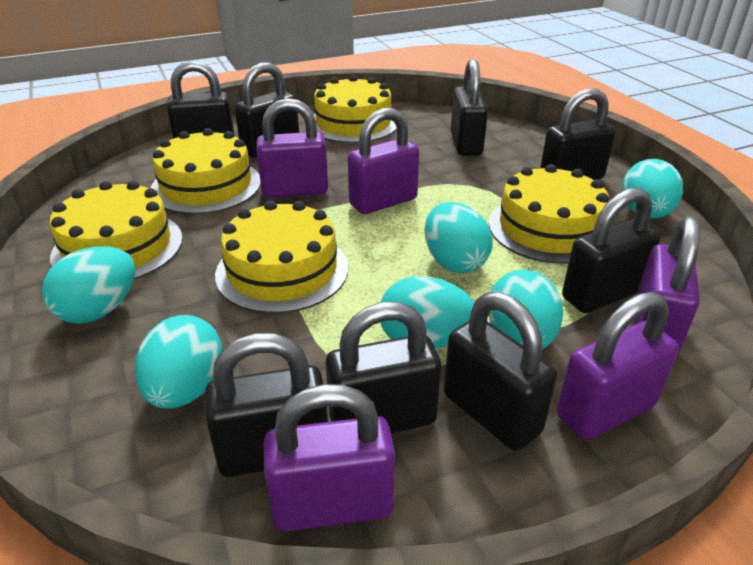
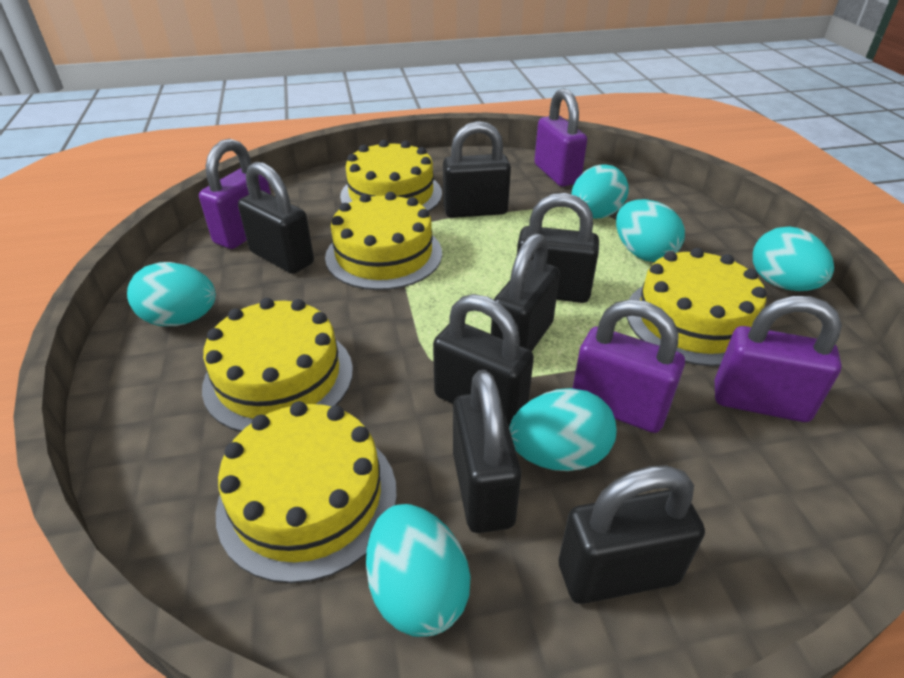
black padlock: [167,61,235,139] [205,333,328,477] [235,62,299,158] [326,302,441,433] [444,292,557,451] [451,59,488,156] [540,88,616,180] [562,188,660,313] = 8 -> [238,162,314,274] [433,294,534,426] [443,121,511,218] [453,370,522,533] [491,233,560,352] [517,193,599,303] [559,465,705,604] = 7
purple padlock: [256,98,328,198] [264,384,395,532] [348,108,419,214] [557,292,679,440] [635,216,700,357] = 5 -> [199,139,271,249] [535,88,587,187] [572,299,685,433] [715,296,842,422] = 4

